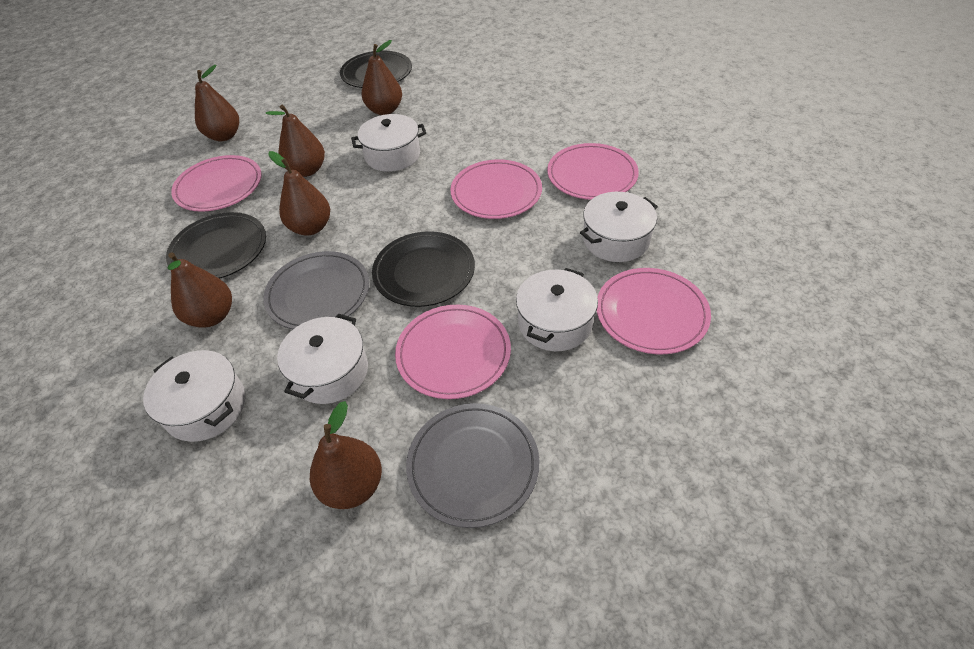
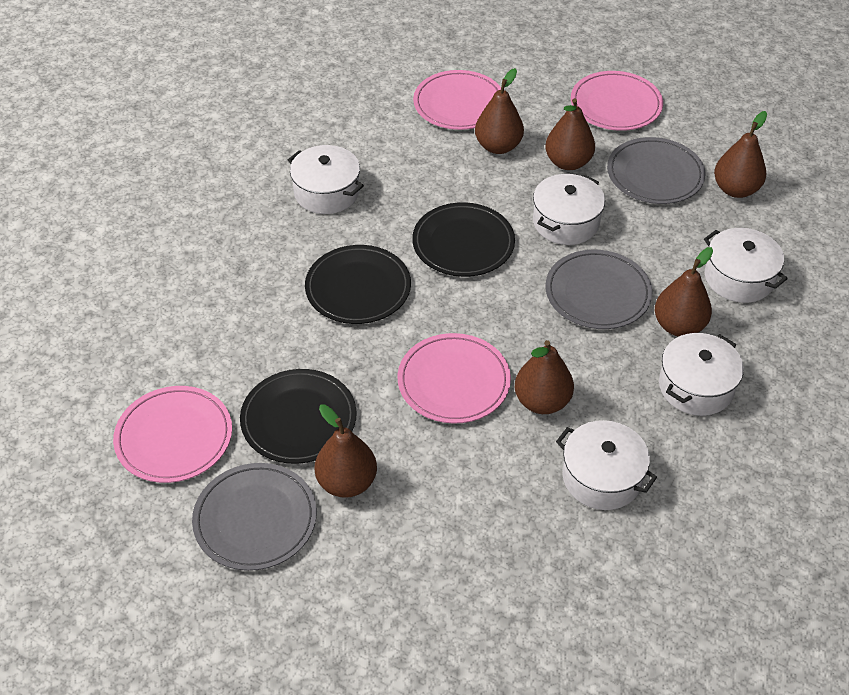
grey plate: [263,251,369,329] [406,403,539,528] = 2 -> [192,463,317,571] [545,250,653,329] [607,137,705,204] = 3
pink plate: [171,155,262,212] [395,305,511,399] [450,159,542,219] [547,143,639,200] [597,268,711,354] = 5 -> [113,386,232,483] [397,333,511,423] [413,70,501,130] [571,71,663,131] = 4

